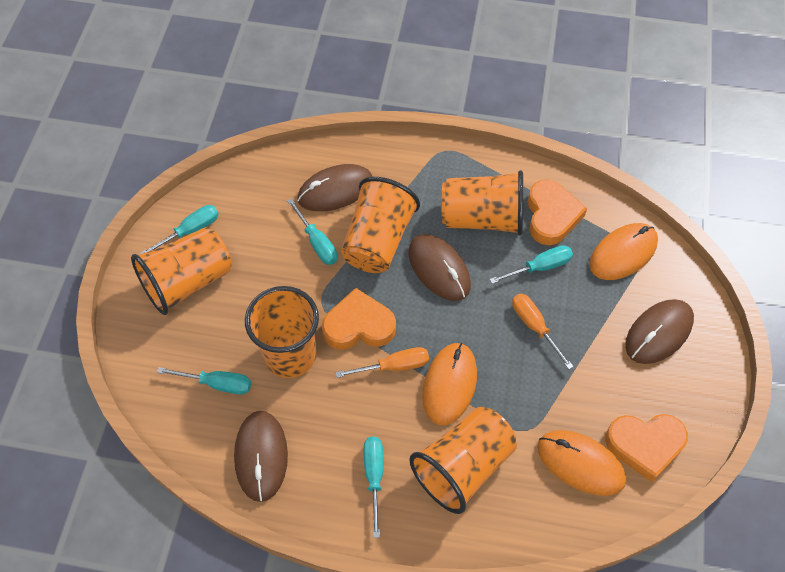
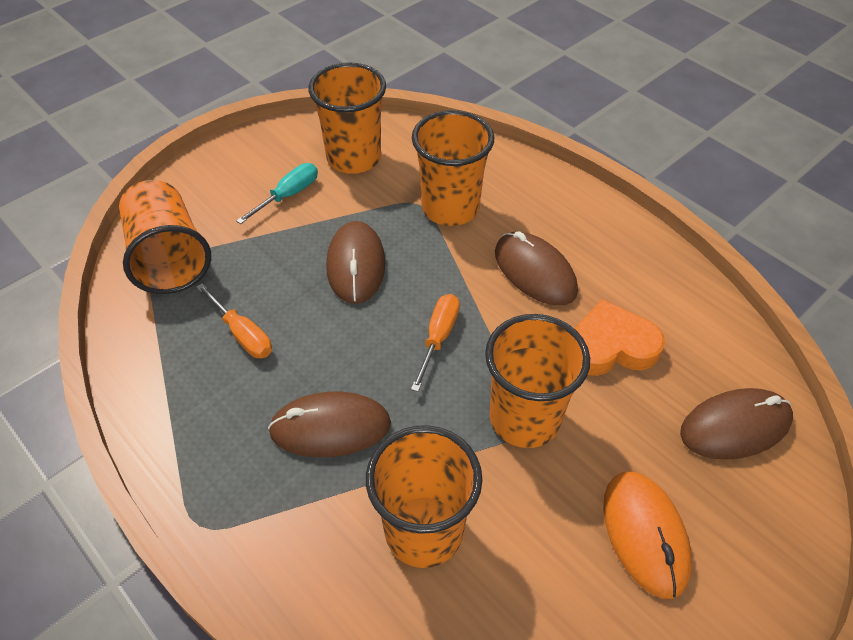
orange heart: [322,288,396,350] [528,180,587,245] [605,414,688,482] = 3 -> [574,299,665,376] = 1
orange mouse: [422,343,477,425] [537,430,626,496] [589,223,658,280] = 3 -> [603,471,692,599] = 1
turquoise screwdriver: [140,205,219,254] [157,367,251,395] [287,198,338,265] [363,437,383,538] [490,245,573,284] = 5 -> [236,163,318,224] = 1

